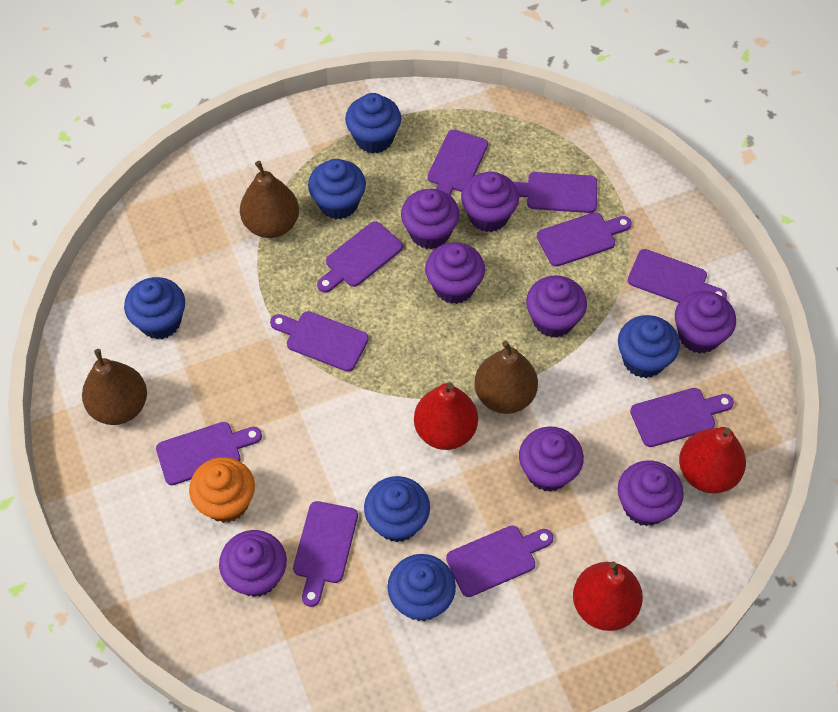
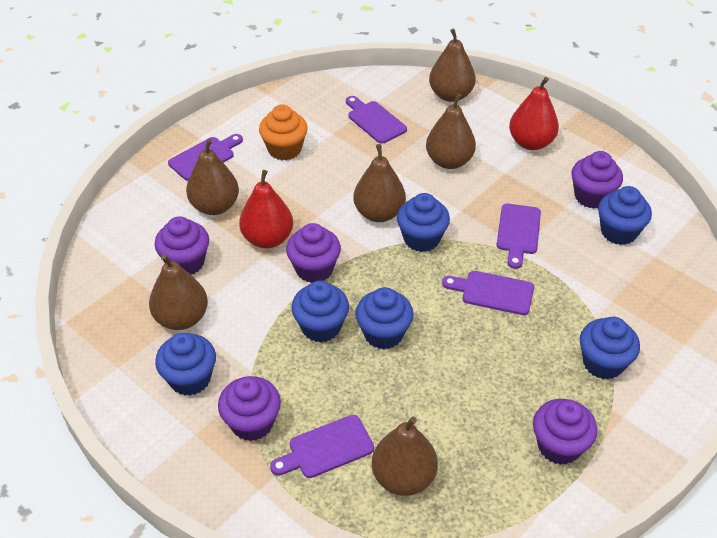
brown pear: [82,349,147,425] [240,161,299,238] [474,341,538,414] = 3 -> [149,254,208,330] [186,139,239,215] [353,144,406,222] [372,416,438,496] [426,93,476,169] [429,29,476,102] = 6
purple cupcake: [219,530,287,597] [401,189,460,249] [425,242,485,304] [461,171,519,232] [519,427,584,492] [526,275,587,338] [618,460,684,526] [675,291,736,354] = 8 -> [155,216,209,274] [218,376,281,441] [286,223,341,283] [533,399,597,465] [571,151,623,209] = 5
purple cutting board: [156,422,262,485] [270,311,369,372] [293,501,358,607] [317,221,403,293] [428,130,488,195] [446,526,553,597] [514,172,597,213] [537,212,632,267] [628,249,727,303] [630,388,734,447] = 10 -> [168,134,243,181] [270,415,374,478] [346,96,407,144] [442,271,534,315] [497,204,541,269] = 5
red pear: [414,383,478,450] [573,561,643,631] [679,427,746,493] = 3 -> [239,170,293,248] [509,77,559,150] = 2

